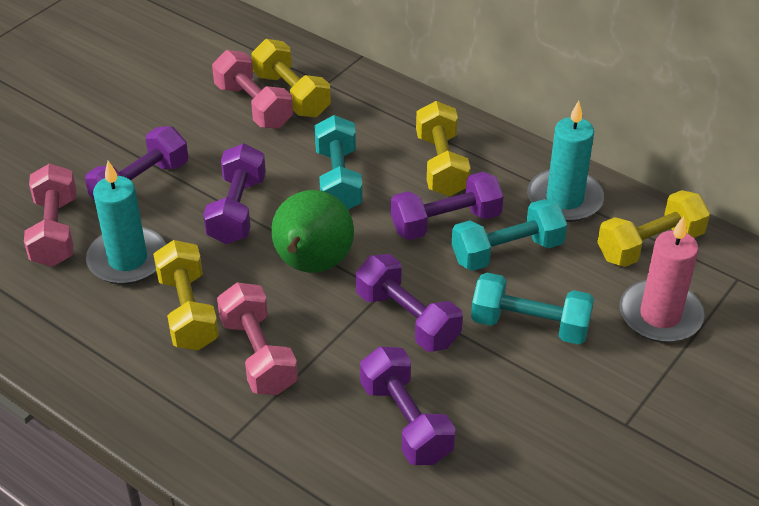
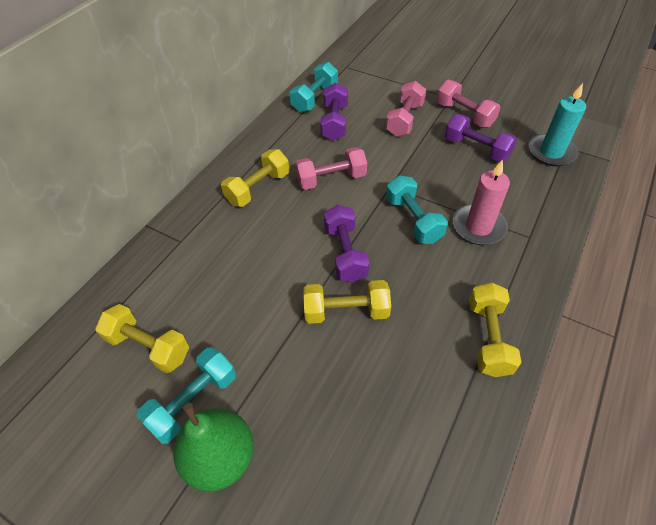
purple dumbbell: [85,126,188,201] [203,143,266,244] [356,254,463,352] [360,346,455,465] [391,172,504,240] = 5 -> [320,83,348,141] [324,205,369,282] [445,114,517,162] = 3
turquoise candle: [86,161,166,285] [527,101,604,222] = 2 -> [528,83,586,166] = 1

